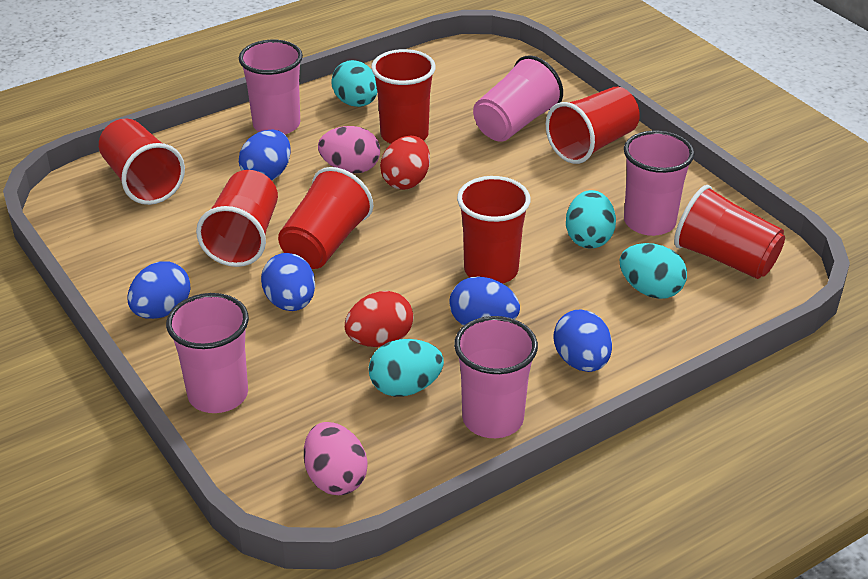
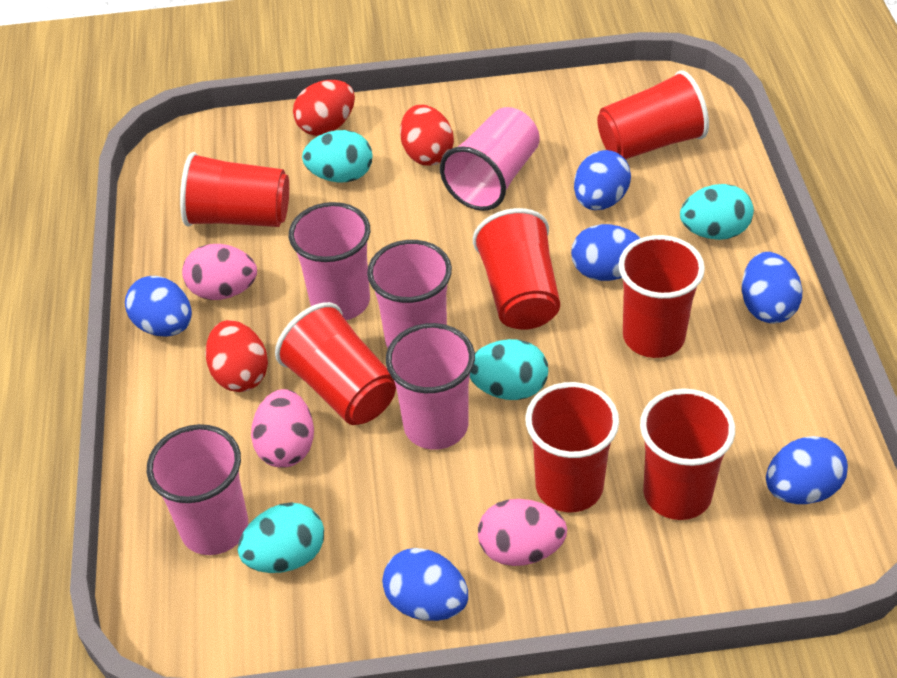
blue egg: [128,261,191,319] [239,129,291,180] [261,253,315,311] [449,276,520,326] [554,309,612,372] = 5 -> [125,276,192,336] [382,548,468,621] [571,224,640,281] [574,150,631,210] [742,252,802,323] [766,436,848,504] = 6
pink egg: [304,422,368,495] [318,126,380,173] = 2 -> [182,244,257,300] [251,389,314,468] [478,499,567,566] = 3
red egg: [345,291,413,347] [380,135,430,190] = 2 -> [205,320,268,392] [293,80,355,136] [400,105,454,166] = 3

